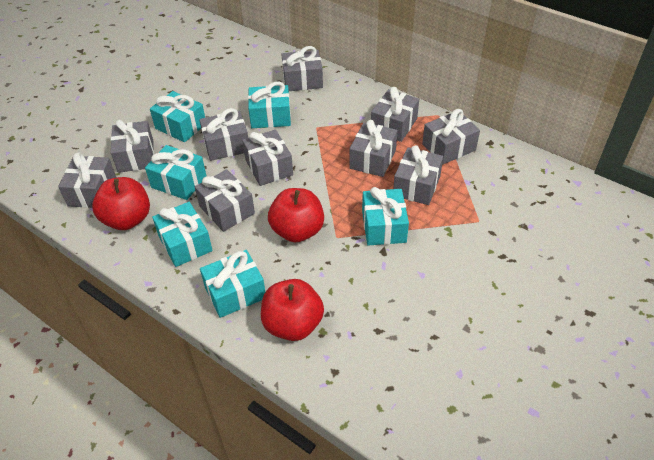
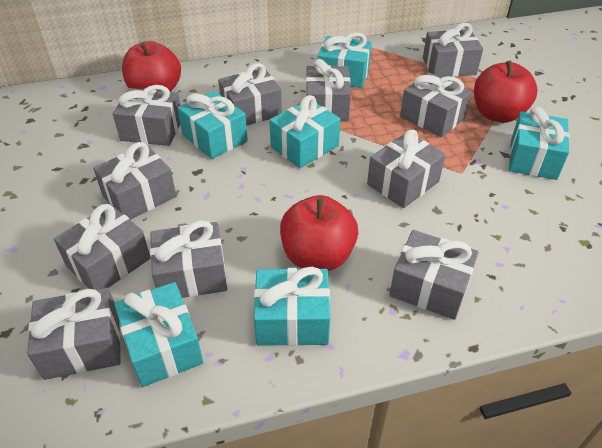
grey gift: [58,153,116,208] [111,120,154,173] [195,169,255,232] [199,108,248,161] [242,130,293,186] [281,46,323,91] [349,120,398,177] [371,87,419,142] [393,145,443,205] [422,109,480,165] = 10 -> [27,288,121,380] [54,204,151,290] [93,142,176,220] [113,85,181,146] [150,220,227,298] [218,63,282,126] [306,59,351,121] [367,129,446,208] [390,230,479,320] [400,73,472,137] [423,23,483,77] = 11

